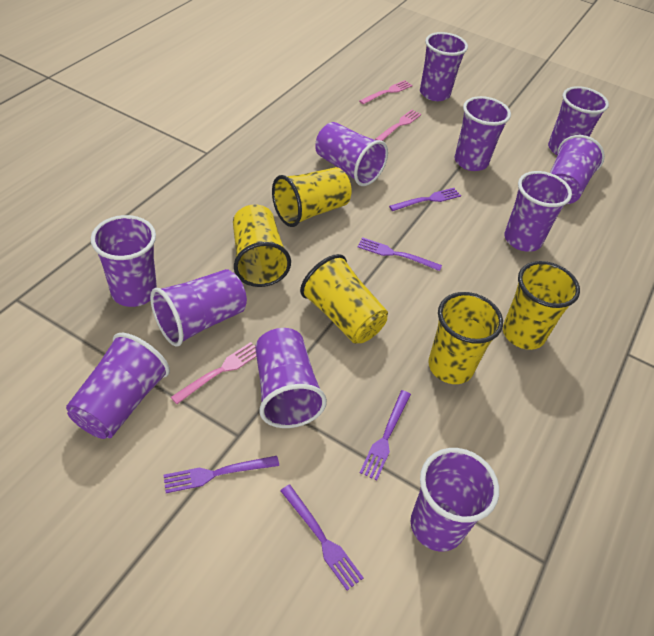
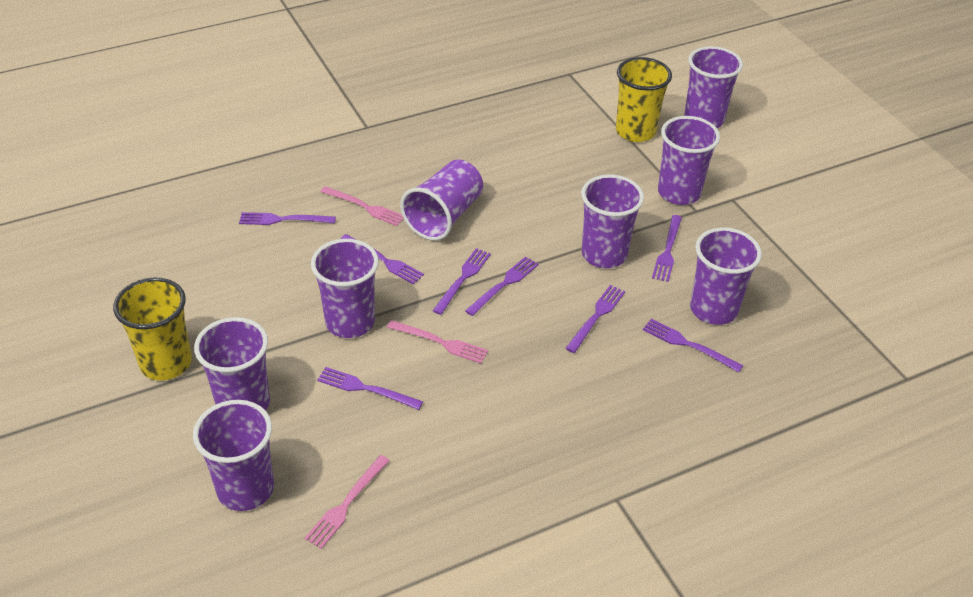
purple cup: [66,333,170,439] [91,215,157,307] [150,269,247,347] [255,328,327,428] [315,122,388,186] [411,448,499,552] [420,32,468,101] [455,96,511,171] [504,171,572,252] [548,86,609,155] [550,135,605,204] = 11 -> [193,400,274,511] [194,317,270,410] [311,239,379,338] [400,159,483,241] [581,174,644,268] [658,116,720,205] [684,46,743,128] [690,228,762,325] = 8
purple fork: [163,456,279,493] [280,485,364,591] [358,237,442,271] [360,390,411,481] [389,188,461,211] = 5 -> [239,212,336,225] [317,367,423,410] [341,234,424,284] [433,248,491,315] [465,256,539,316] [565,285,625,353] [643,319,743,373] [652,215,682,282] = 8
yellow cup: [233,204,291,287] [272,167,352,227] [300,254,388,344] [428,292,503,384] [503,261,580,350] = 5 -> [113,278,192,380] [616,57,672,142] = 2

